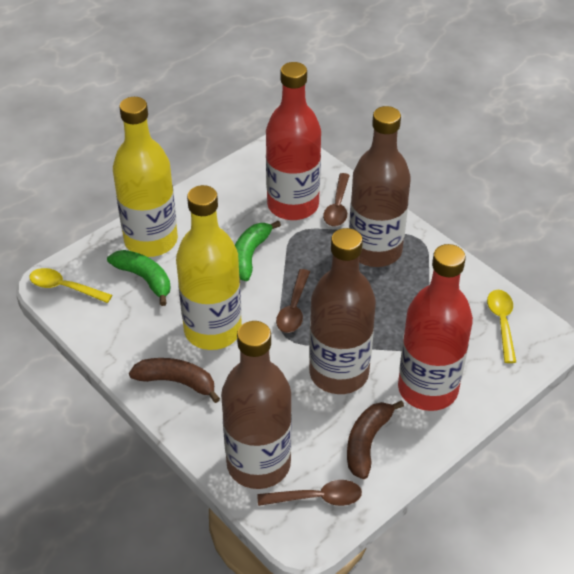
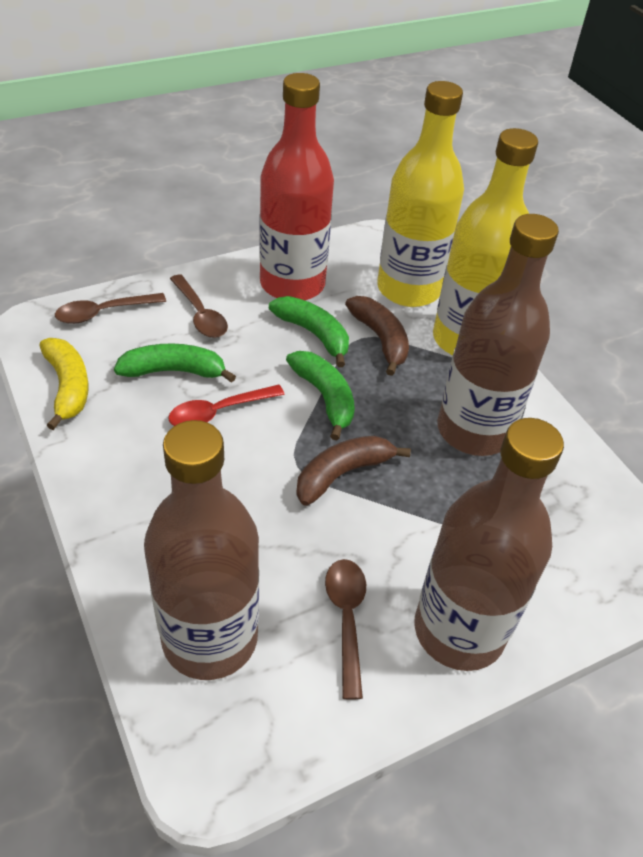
green banana: [107,250,171,306] [235,220,281,281] = 2 -> [114,343,236,383] [269,296,349,367] [286,351,355,440] = 3
red bottle: [266,62,321,220] [398,244,473,411] = 2 -> [259,73,334,300] = 1
red spoon: none = 0 -> [168,385,285,426] = 1
yellow banana: none = 0 -> [39,338,89,430] = 1
yellow spoon: [29,268,112,303] [487,290,516,363] = 2 -> none = 0

